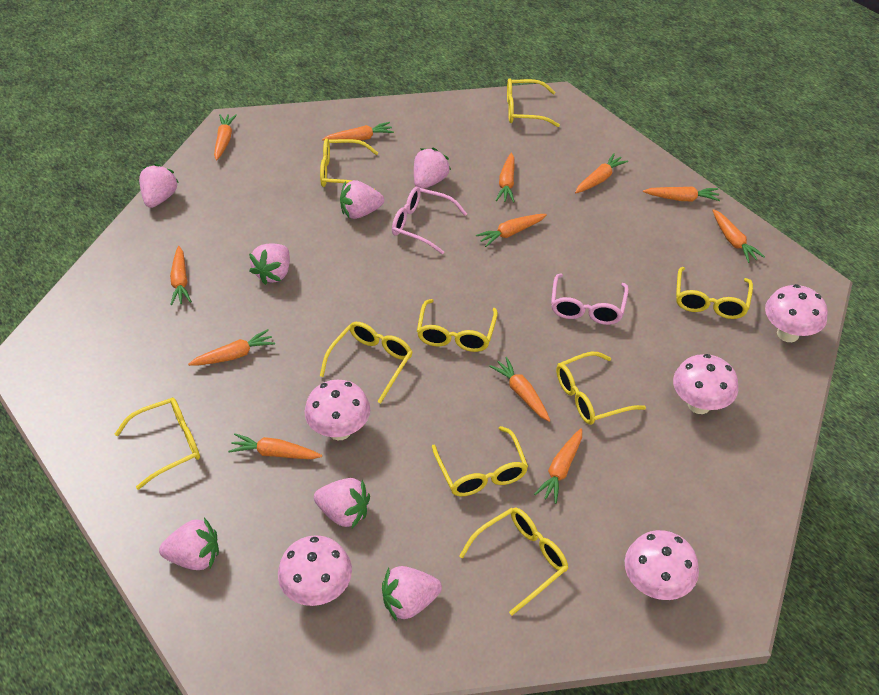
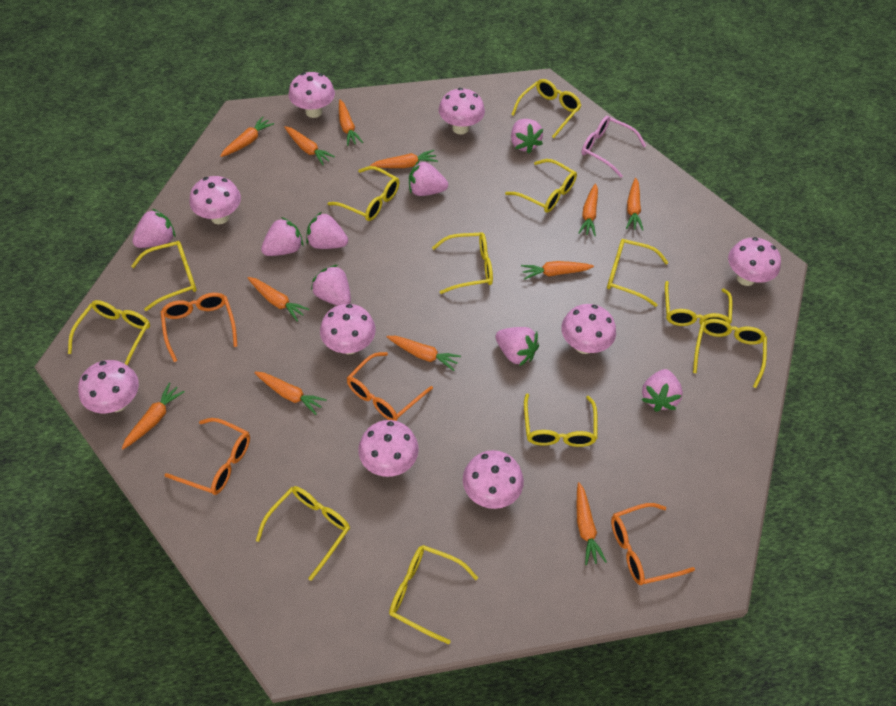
orange glasses: none = 0 -> [161,293,238,362] [164,418,250,495] [347,352,433,421] [611,503,695,585] = 4
pink glasses: [392,187,467,254] [551,273,629,325] = 2 -> [581,116,646,178] = 1
pink mushroom: [278,535,352,606] [305,380,370,440] [625,530,699,600] [673,354,738,414] [765,284,828,342] = 5 -> [78,360,139,413] [190,176,241,224] [289,72,335,118] [320,304,376,354] [358,420,419,477] [438,88,485,134] [463,450,524,509] [561,304,616,354] [728,237,781,286] = 9
pink strawberry: [139,164,179,208] [159,518,219,570] [249,243,290,285] [314,478,370,528] [340,180,384,219] [382,566,442,621] [414,148,451,189] = 7 -> [132,209,176,248] [261,217,303,256] [306,212,348,249] [311,265,351,306] [409,161,448,196] [495,327,539,366] [511,119,543,154] [642,369,683,412] = 8
yellow glasses: [115,398,200,490] [320,138,378,189] [320,322,413,403] [417,299,498,352] [432,426,528,496] [459,507,568,615] [507,78,560,127] [556,352,646,425] [676,267,753,319] = 9 -> [68,300,150,366] [131,241,197,311] [256,486,350,581] [328,166,400,221] [389,545,478,644] [432,233,493,294] [505,159,577,213] [511,79,581,138] [524,393,598,447] [607,239,669,307] [665,281,733,326] [693,319,767,388] = 12

